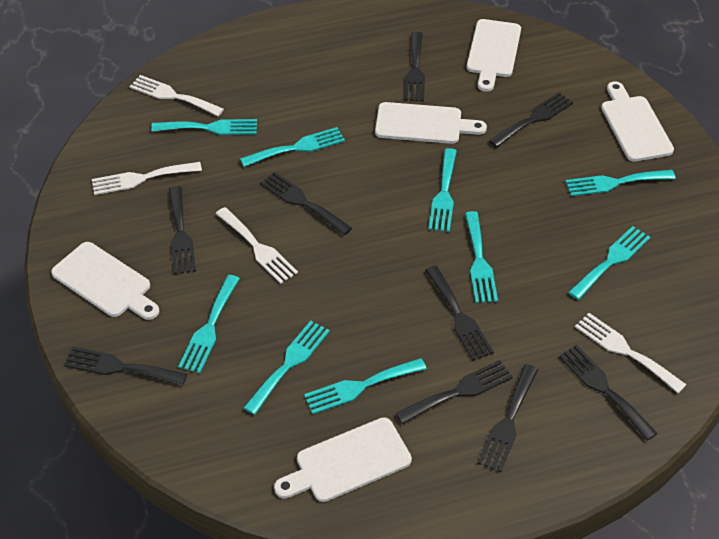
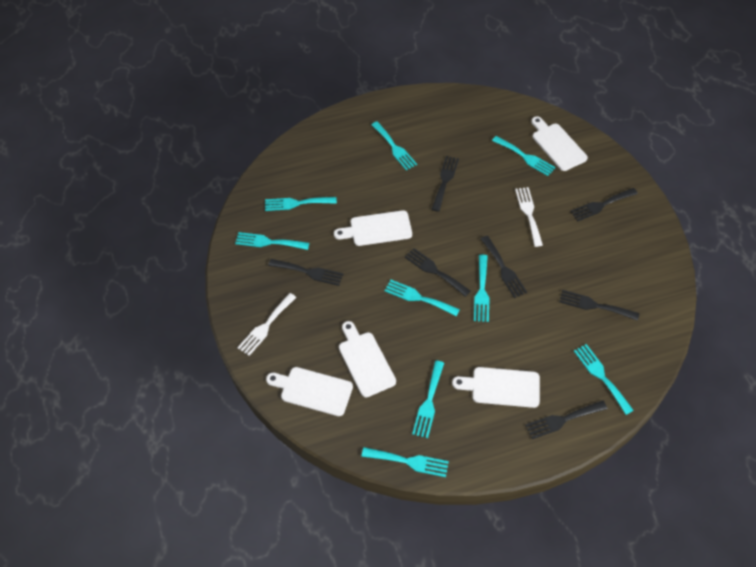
black fork: [64,347,187,386] [169,186,196,274] [260,172,352,235] [395,360,513,424] [405,32,425,102] [425,266,494,361] [477,364,538,472] [489,93,573,147] [559,345,658,441] = 9 -> [268,259,343,286] [405,248,470,297] [431,156,459,212] [481,236,527,298] [525,401,607,439] [559,290,639,321] [570,188,638,221] = 7
white fork: [92,162,202,195] [129,75,224,116] [216,207,298,284] [575,313,687,393] = 4 -> [237,293,297,356] [515,187,543,247] = 2

